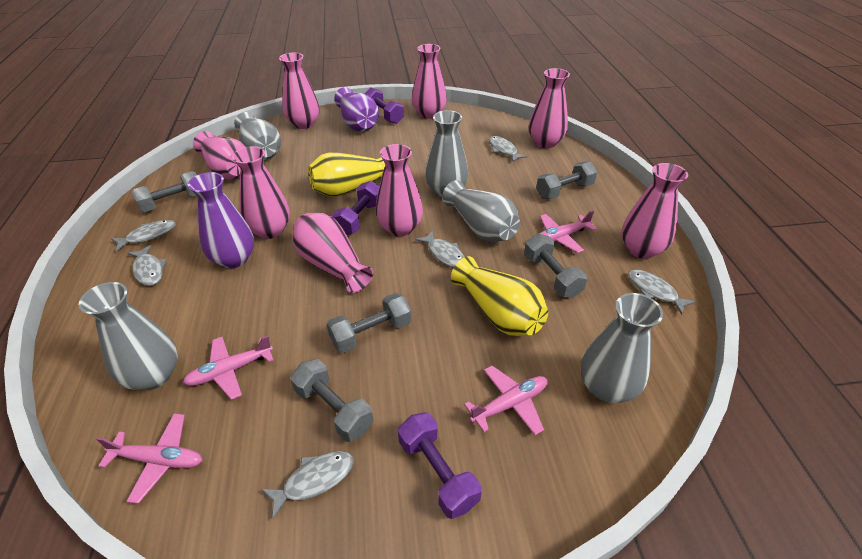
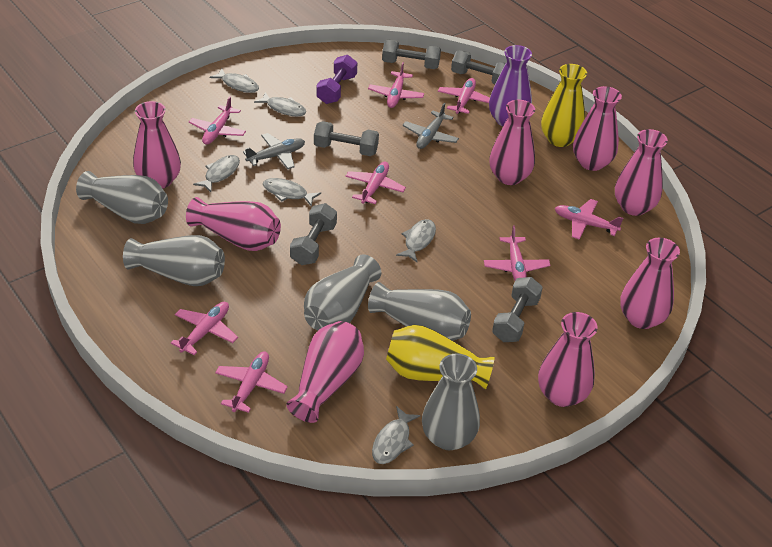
grey plane: none = 0 -> [243,133,305,169] [402,103,459,149] = 2
pink plane: [96,413,203,504] [183,336,274,400] [464,366,548,435] [539,210,597,253] = 4 -> [171,302,238,355] [189,96,246,145] [215,351,288,413] [345,162,406,204] [368,62,424,108] [438,78,490,114] [484,226,550,281] [555,199,623,240] = 8
purple dumbbell: [332,181,379,235] [365,87,404,124] [398,412,482,519] = 3 -> [317,55,357,104] = 1
purple vase: [188,172,254,268] [334,87,379,132] = 2 -> [489,45,532,127] = 1

